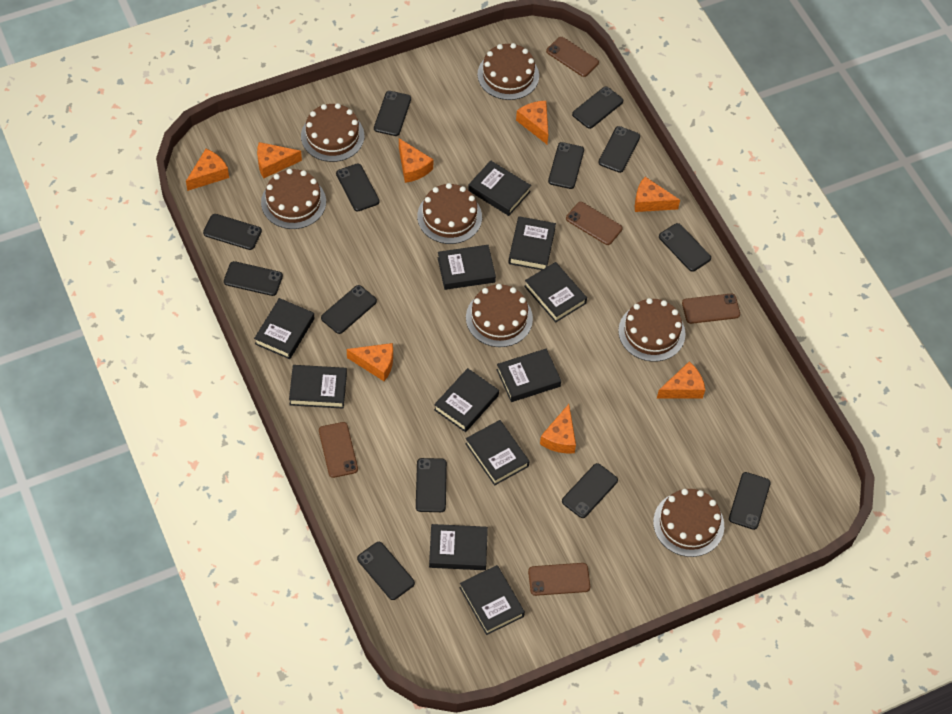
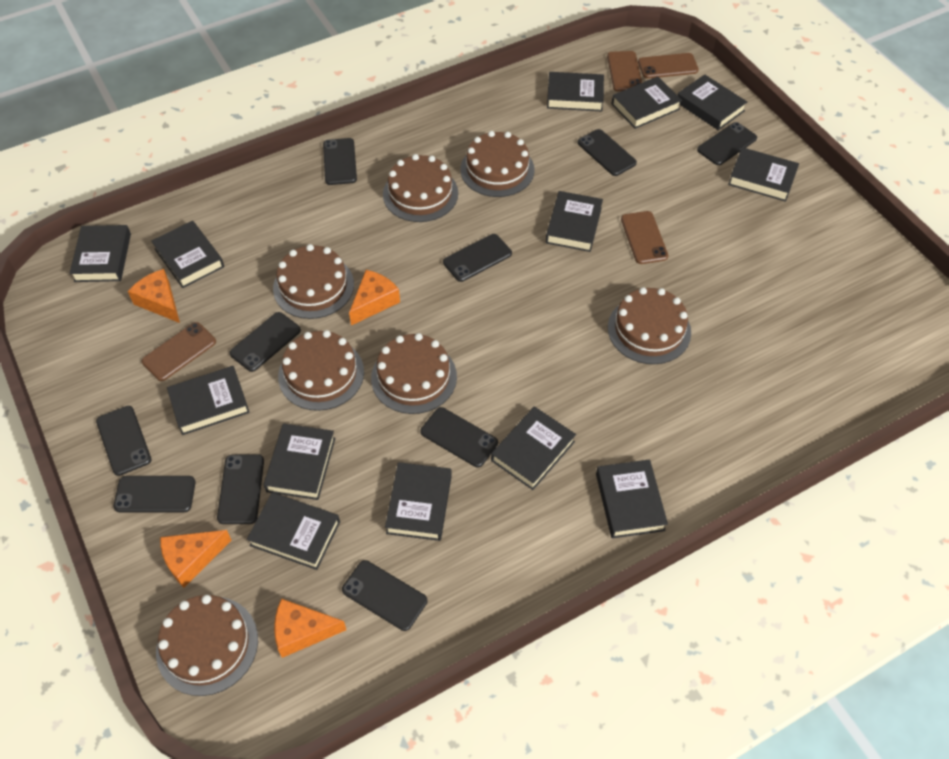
black book: [254,298,315,359] [289,365,347,409] [429,524,488,570] [434,368,499,432] [438,245,496,290] [460,565,525,635] [465,420,530,486] [468,161,531,216] [497,349,561,402] [508,216,556,270] [524,262,587,322] = 11 -> [70,225,131,282] [151,221,224,288] [167,366,250,435] [247,492,340,570] [264,423,335,500] [385,462,452,541] [491,406,576,490] [546,191,603,252] [547,72,604,112] [596,459,668,538] [611,76,682,129] [677,74,747,130] [728,147,799,202] = 13
black phone: [203,214,262,250] [224,261,283,296] [321,285,377,334] [336,163,380,211] [357,542,415,600] [374,91,411,136] [416,458,447,512] [548,142,584,189] [562,463,618,518] [572,87,623,129] [598,126,640,173] [659,223,711,272] [729,472,771,530] = 13 -> [96,406,151,476] [113,476,196,512] [217,454,264,524] [230,312,301,372] [323,138,357,185] [342,560,427,631] [420,407,498,467] [443,234,512,282] [578,129,637,176] [697,122,757,165] = 10
brown phone: [319,422,358,478] [528,563,590,596] [546,37,599,77] [566,202,622,245] [682,294,740,324] = 5 -> [142,322,216,381] [607,51,642,92] [621,211,668,264] [638,53,699,79] = 4
orange cheese: [186,149,229,191] [257,142,302,178] [347,343,393,381] [399,138,434,183] [516,101,548,144] [540,404,576,453] [635,177,680,212] [657,361,705,398] = 8 -> [128,269,180,323] [160,530,232,588] [274,598,346,658] [349,270,400,325] = 4

